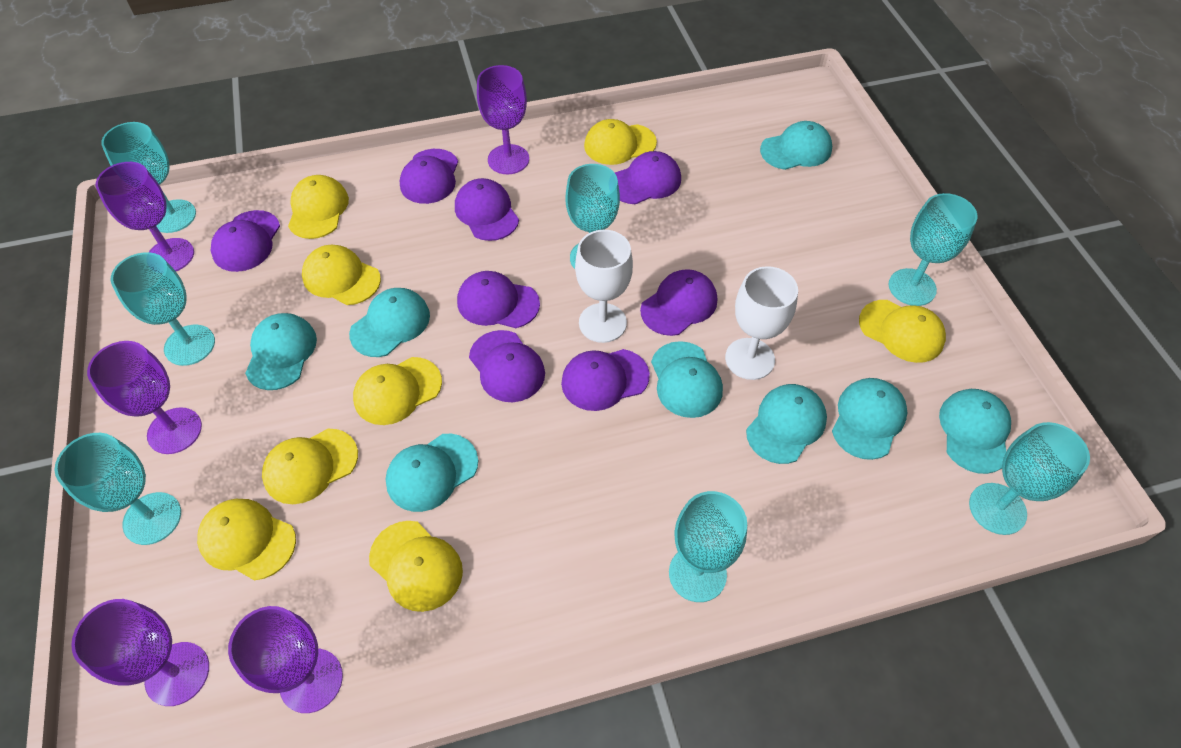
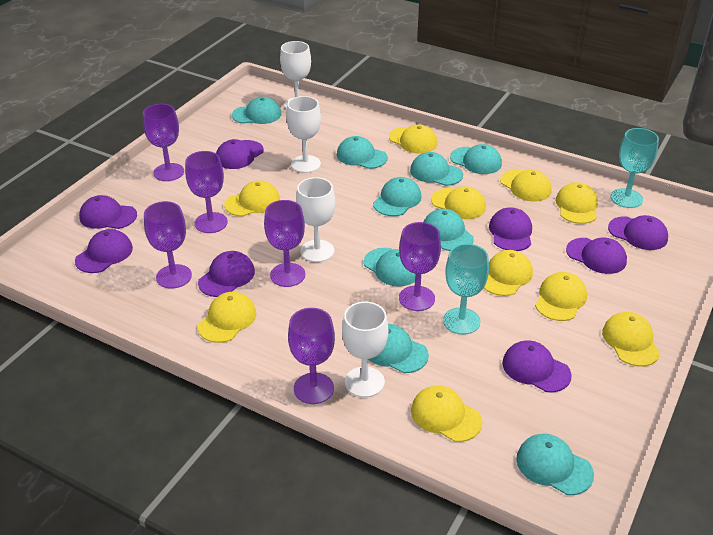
purple goblet: [71,599,209,706] [87,341,202,454] [96,162,194,271] [228,606,343,713] [477,65,529,174] = 5 -> [143,104,184,181] [144,201,192,289] [185,151,228,233] [264,200,305,287] [288,308,335,404] [399,222,441,311] = 6
turquoise cap: [245,313,317,390] [349,288,430,357] [386,434,478,512] [651,341,723,418] [746,384,827,464] [760,121,832,170] [832,378,907,460] [939,389,1011,474] = 8 -> [232,97,281,124] [337,136,388,169] [364,248,415,286] [368,324,429,373] [373,177,422,216] [410,152,463,186] [423,209,474,251] [450,144,502,174] [516,434,594,495] = 9
turquoise goblet: [54,433,181,545] [101,122,196,233] [110,252,215,366] [566,164,620,269] [669,491,747,602] [888,193,977,306] [969,422,1090,535] = 7 -> [443,244,489,335] [610,128,659,208] = 2
white goblet: [575,230,633,343] [725,266,798,380] = 2 -> [280,41,311,109] [286,96,321,173] [296,177,335,262] [342,302,388,398] = 4
yellow cap: [197,499,296,580] [262,429,358,504] [288,175,349,239] [302,245,381,305] [353,357,442,425] [369,521,463,612] [584,119,657,165] [859,300,946,363] = 8 -> [198,292,256,343] [224,181,280,217] [389,125,437,154] [411,386,482,442] [431,187,486,219] [484,250,533,296] [500,170,552,201] [535,272,587,321] [556,182,598,224] [602,312,660,367] = 10

